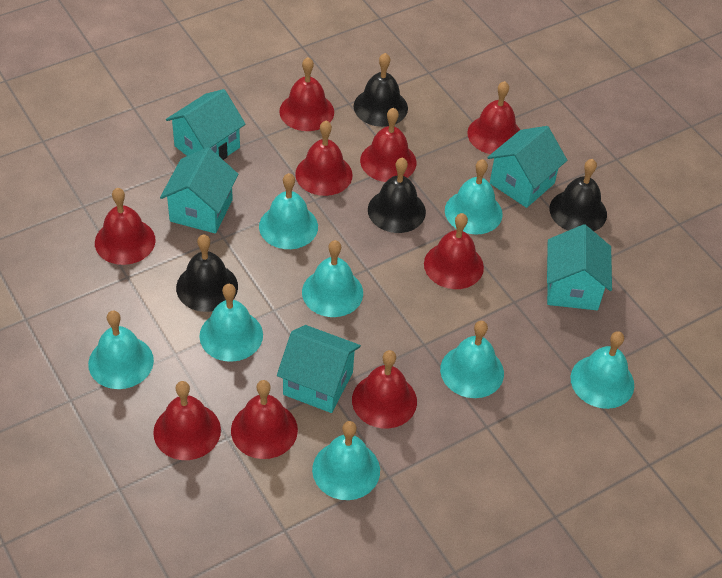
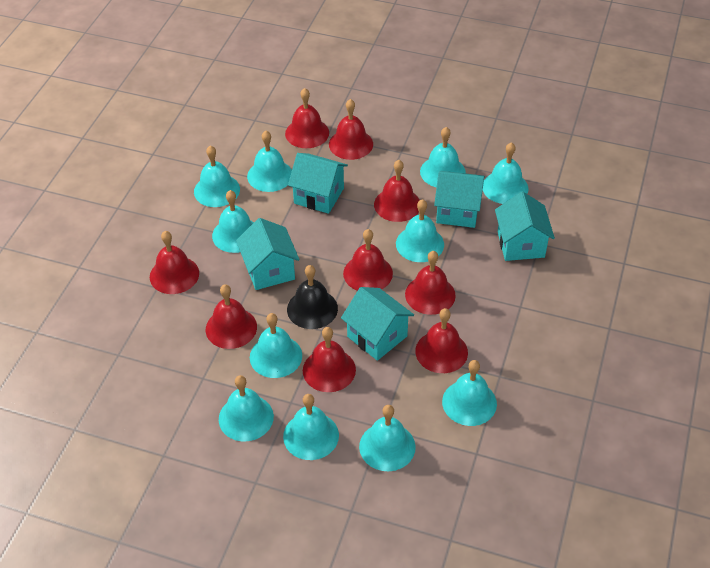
black bell: [176,234,238,312] [354,53,408,127] [368,157,426,233] [550,159,607,231] = 4 -> [287,265,338,329] = 1
turquoise bell: [88,311,154,389] [199,284,263,362] [259,173,318,249] [302,240,363,317] [312,421,380,500] [440,321,504,398] [445,159,503,235] [571,331,634,409] = 8 -> [194,145,240,207] [212,190,254,253] [219,375,274,441] [247,131,292,192] [250,313,302,378] [283,394,339,460] [359,405,416,471] [396,199,444,262] [420,127,466,188] [442,360,497,426] [483,142,529,204] = 11

